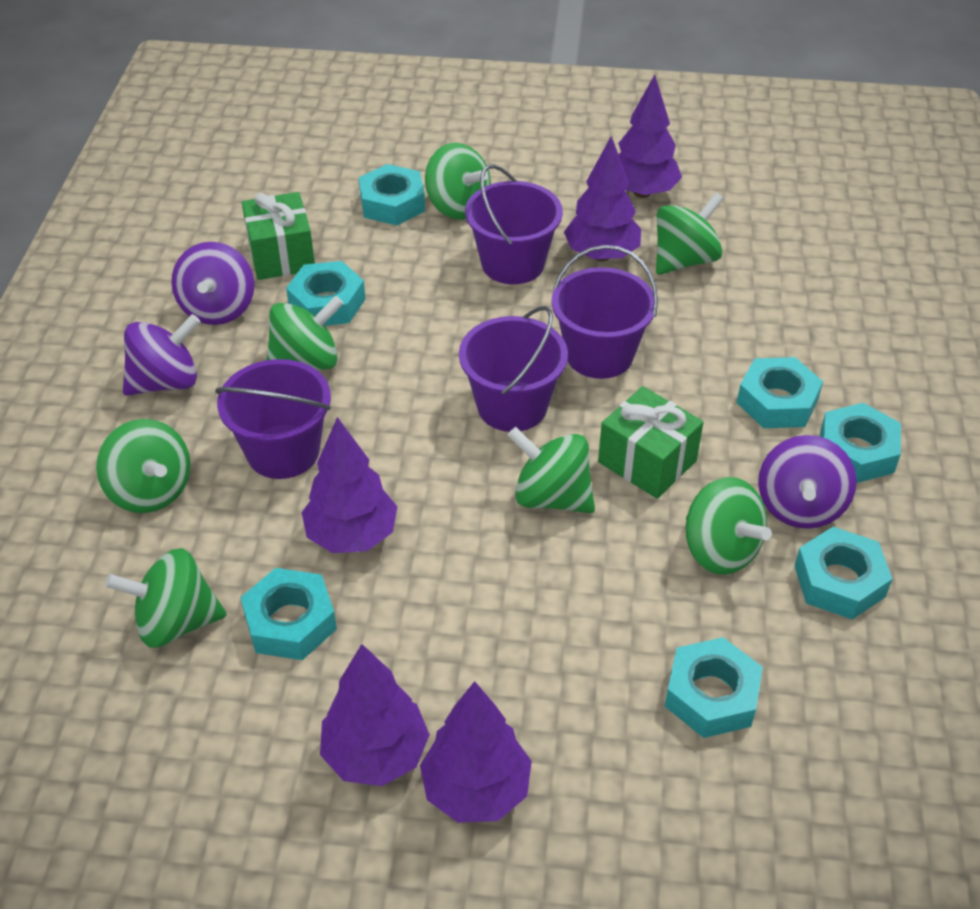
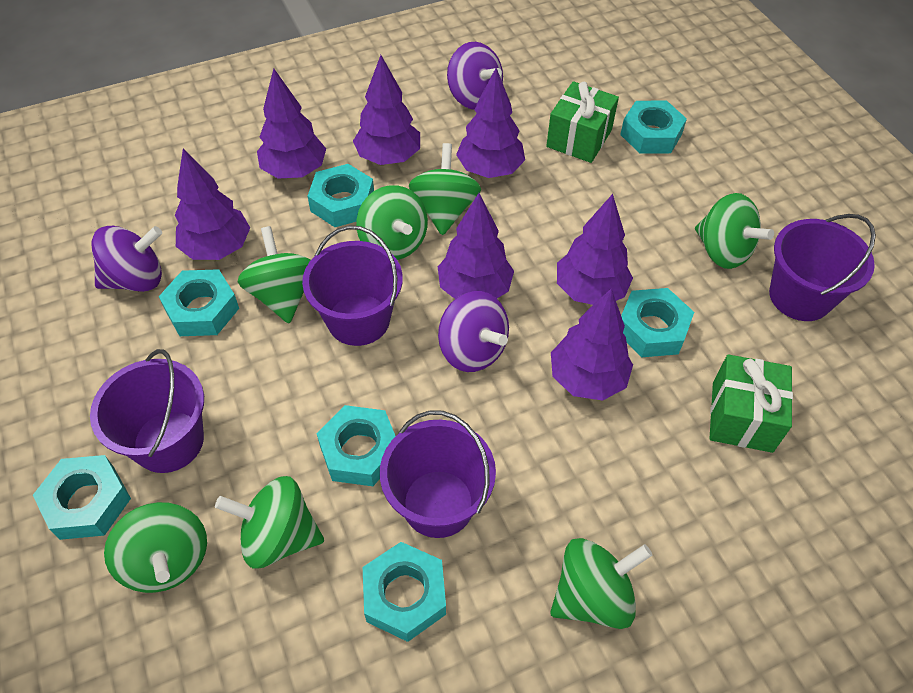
purple tree: [301,417,397,553] [320,644,430,786] [420,681,532,823] [564,136,641,261] [618,75,682,198] = 5 -> [175,149,250,260] [257,68,326,178] [353,55,420,165] [438,193,514,299] [456,68,525,178] [551,289,633,401] [557,194,633,305] = 7

